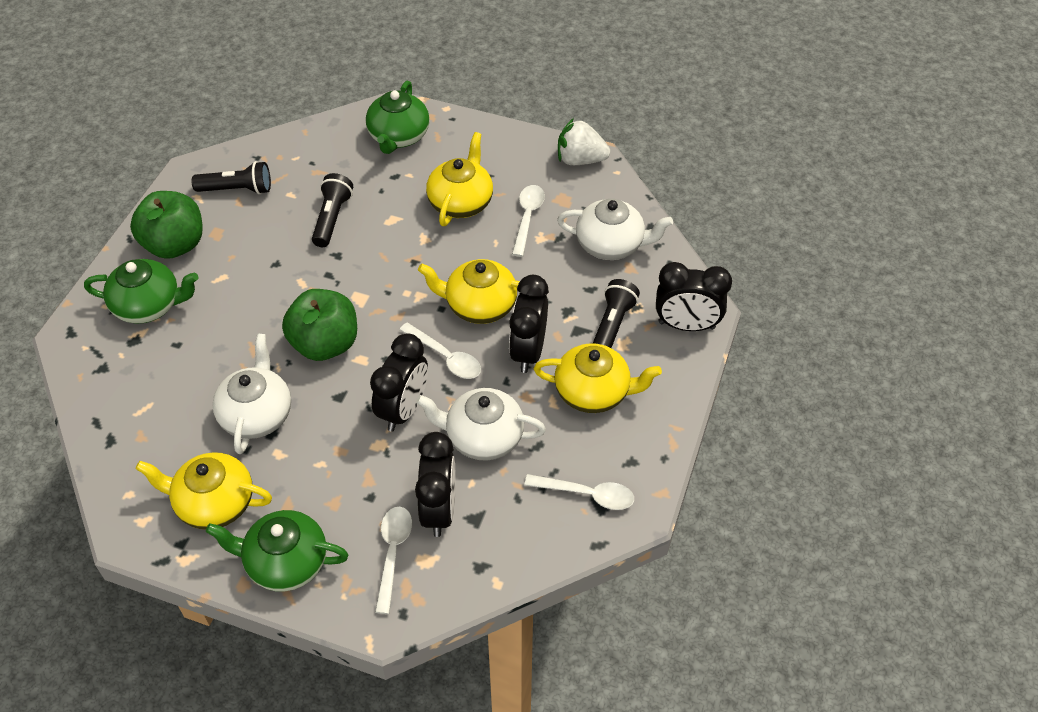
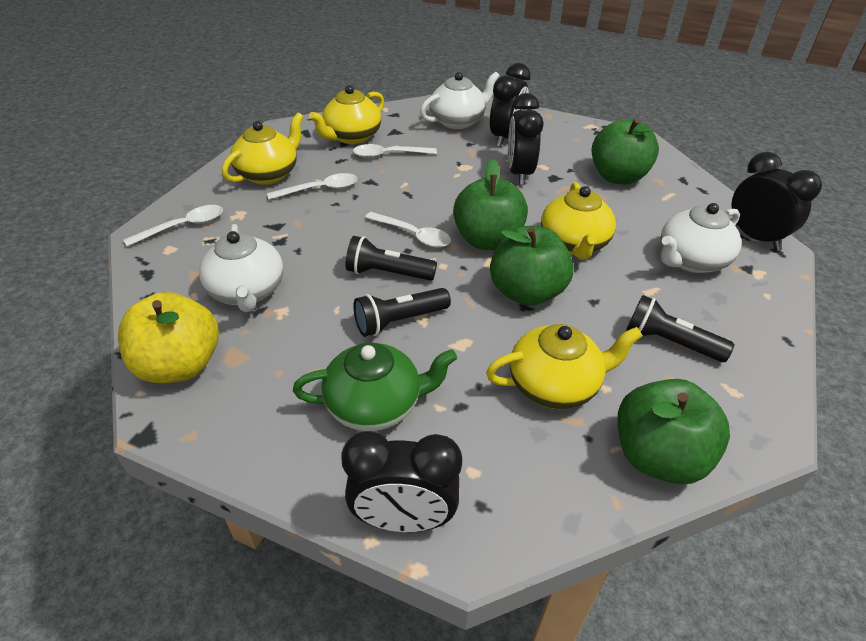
green apple: [130,191,203,259] [282,289,357,361] = 2 -> [453,159,528,250] [490,226,574,306] [591,119,659,184] [618,379,730,484] = 4
green teapot: [84,259,199,324] [206,510,348,592] [366,81,430,154] = 3 -> [293,343,457,431] = 1
white strawberry: [558,118,610,165] = 1 -> none = 0
yellow apple: none = 0 -> [118,292,219,383] = 1

